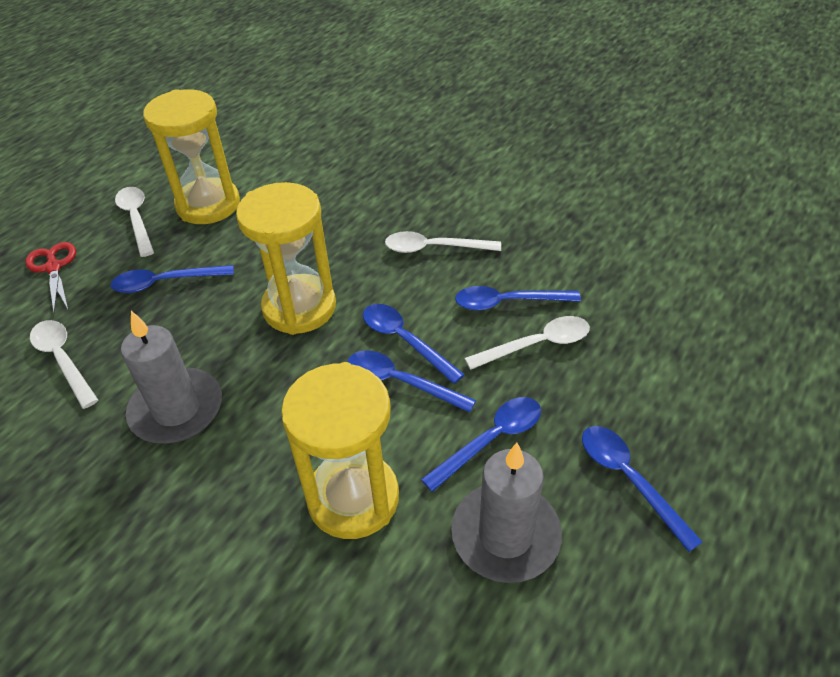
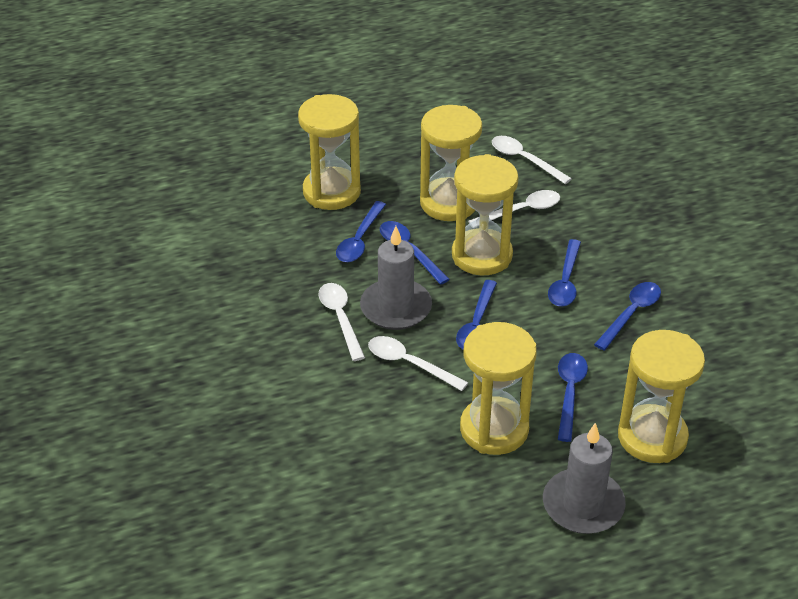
red scissors: [25,242,76,313] = 1 -> none = 0
yellow hourglass: [143,89,240,224] [236,182,336,335] [281,362,399,539] = 3 -> [298,94,361,210] [420,105,482,221] [452,154,519,275] [460,322,537,455] [618,330,705,463] = 5

